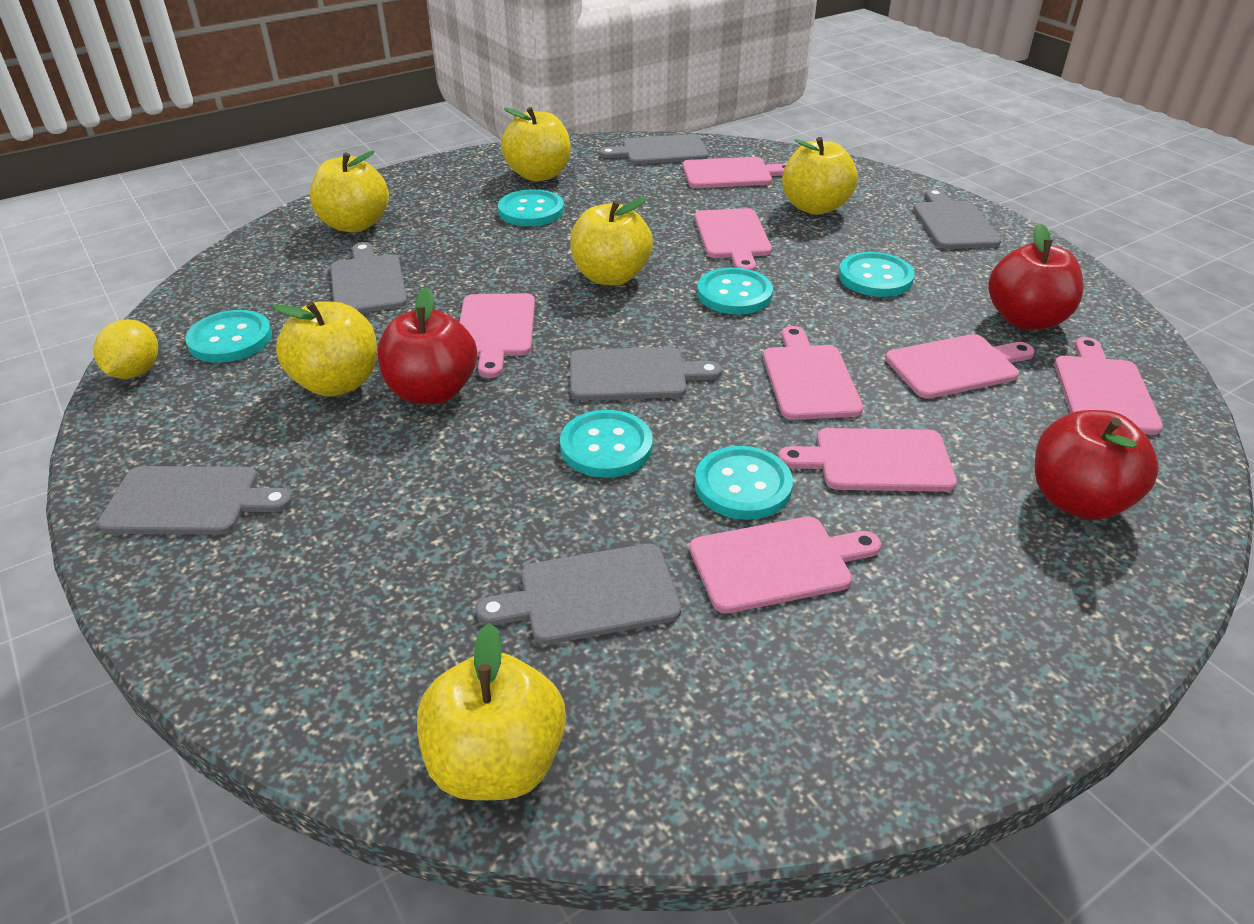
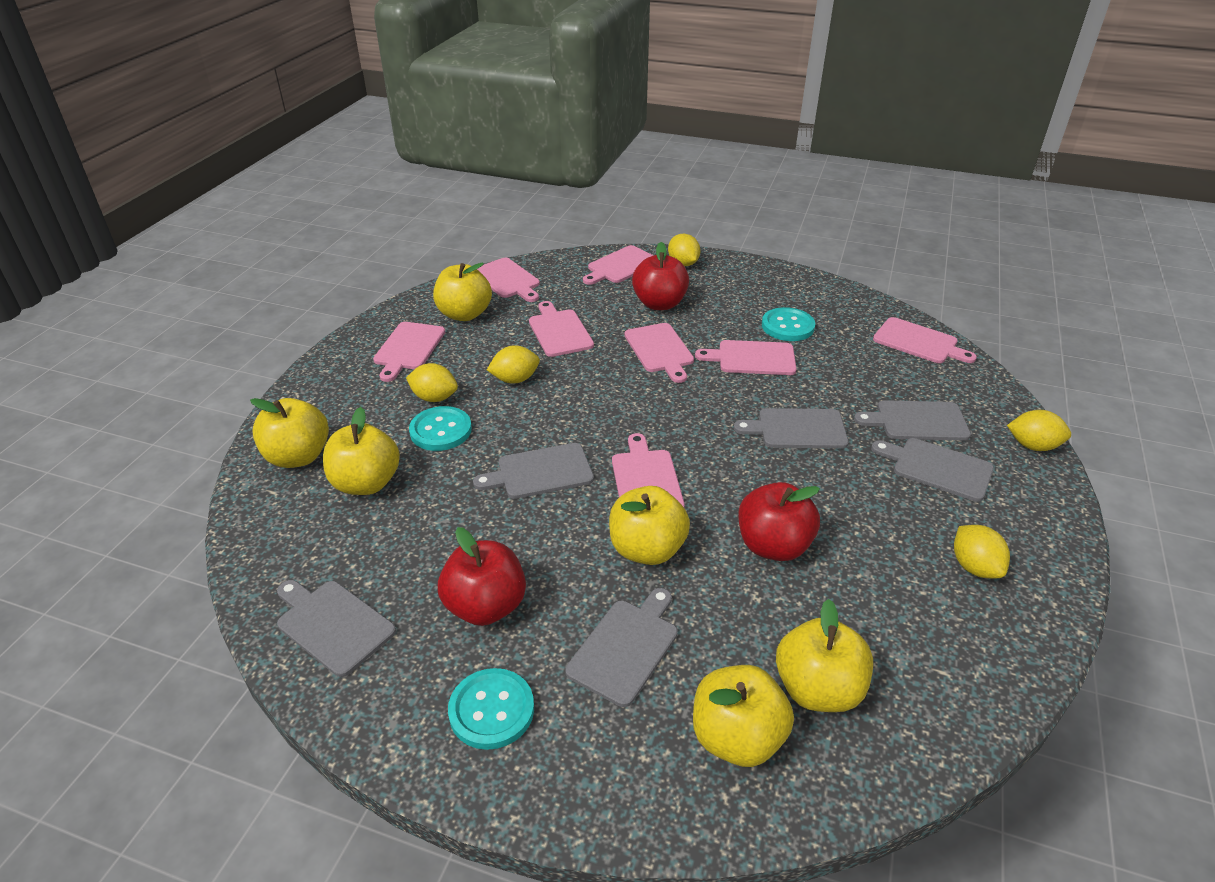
turquoise button: [185,310,272,363] [498,189,564,226] [560,410,653,478] [695,446,793,520] [697,267,773,315] [839,252,915,297] = 6 -> [409,406,472,451] [448,668,534,750] [762,307,815,341] = 3
yellow lemon: [93,319,158,379] = 1 -> [406,363,458,402] [487,345,540,383] [668,234,701,266] [954,525,1010,579] [1007,410,1071,451] = 5

